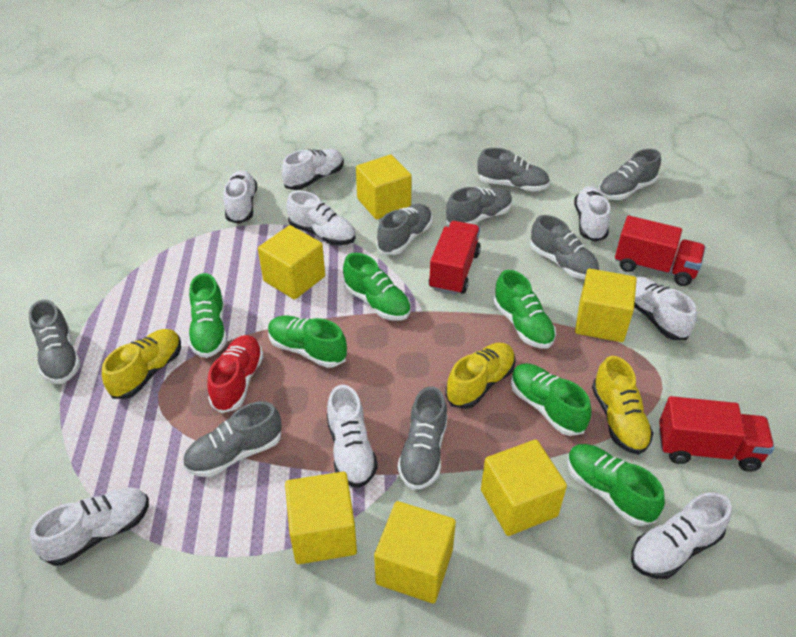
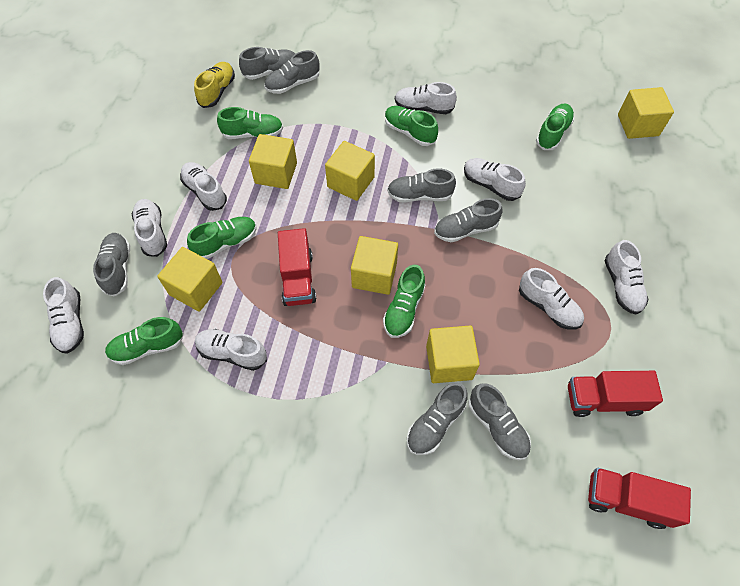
grey shoe: [29,299,81,384] [183,401,282,477] [377,204,432,255] [397,386,448,490] [446,187,513,225] [477,148,550,192] [530,215,599,279] [599,149,661,200] = 8 -> [93,233,130,297] [239,47,295,80] [265,50,319,94] [387,168,456,203] [407,383,468,455] [434,198,503,242] [468,383,531,460] = 7
red shoe: [208,335,264,413] = 1 -> none = 0
yellow shoe: [102,329,181,399] [445,343,516,409] [592,356,653,455] = 3 -> [194,62,235,108] = 1

